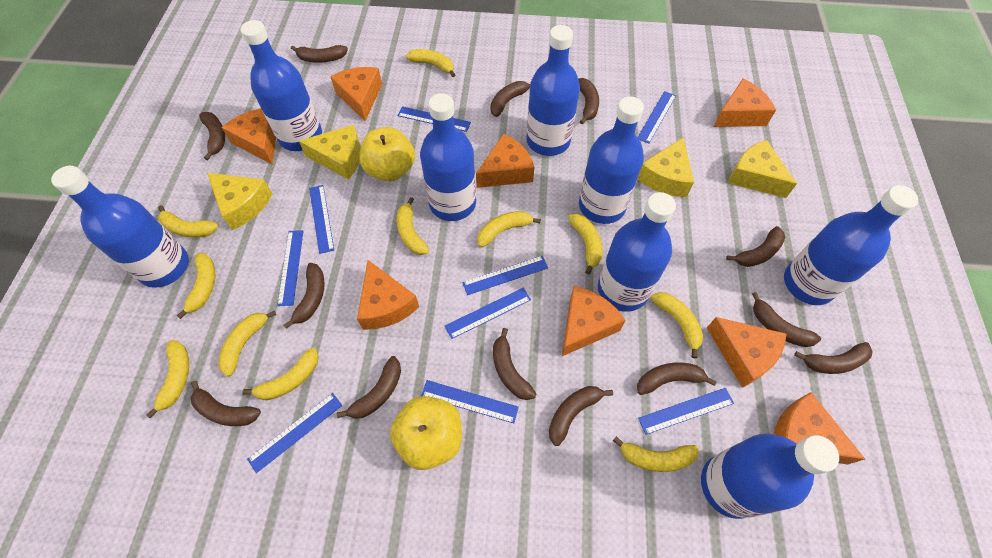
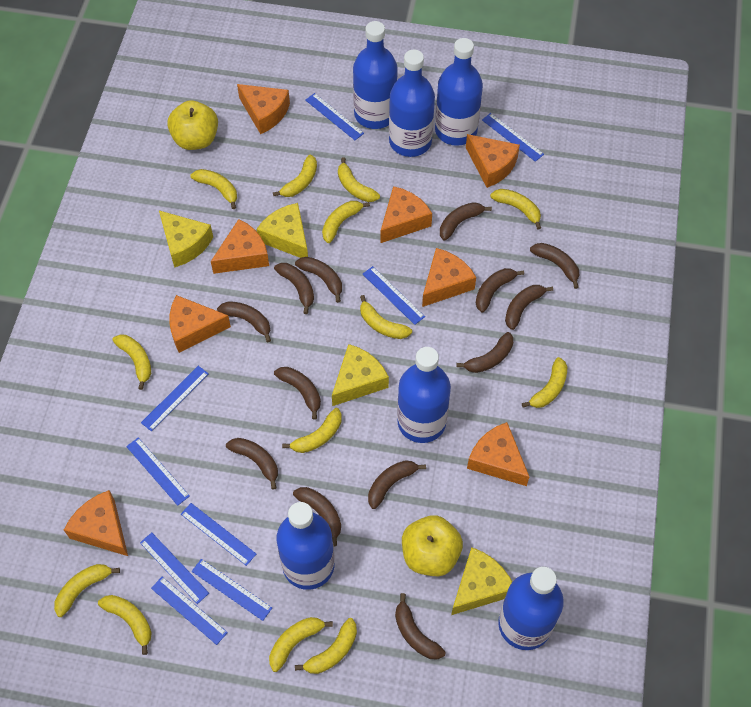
blue bottle: [51,166,189,288] [240,20,322,151] [420,94,476,221] [527,25,580,156] [579,97,644,224] [598,192,676,312] [701,433,839,519] [784,185,918,305] = 8 -> [276,502,335,590] [353,21,398,129] [389,50,435,157] [397,347,451,443] [435,38,483,146] [498,567,564,650] = 6
yellow banana: [146,340,189,418] [158,205,219,238] [176,253,215,319] [218,311,276,377] [242,348,319,400] [397,197,429,255] [406,49,455,77] [477,211,541,247] [568,214,602,275] [613,436,699,472] [651,292,703,358] = 11 -> [54,564,120,617] [98,595,152,655] [112,334,151,390] [190,169,237,209] [269,617,333,672] [273,155,317,197] [282,408,341,453] [295,618,357,674] [322,201,370,243] [338,157,380,202] [360,295,412,339] [490,189,541,230] [522,357,567,408] = 13

